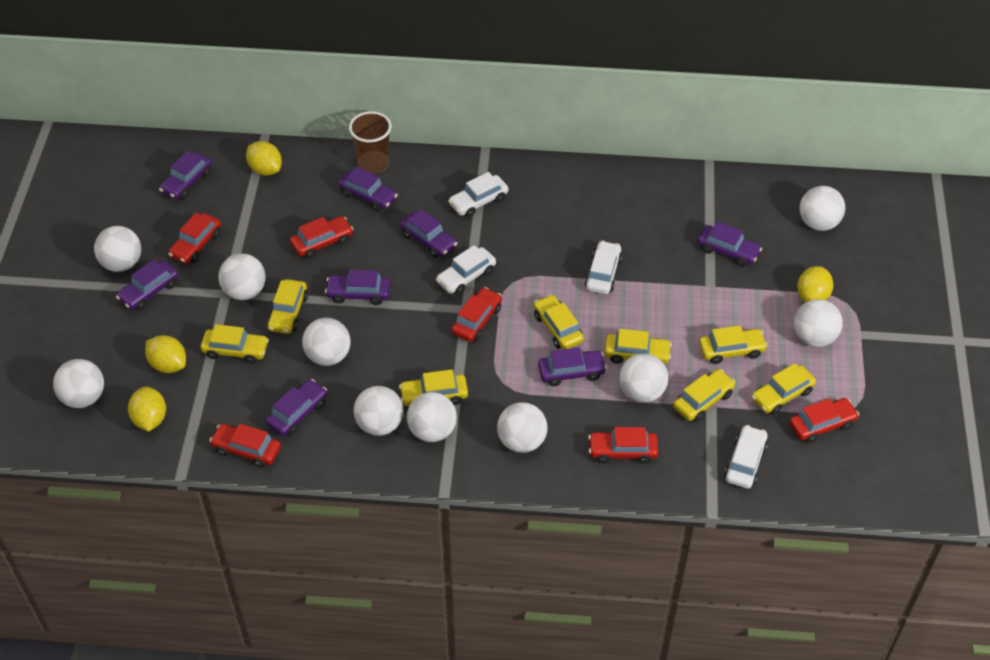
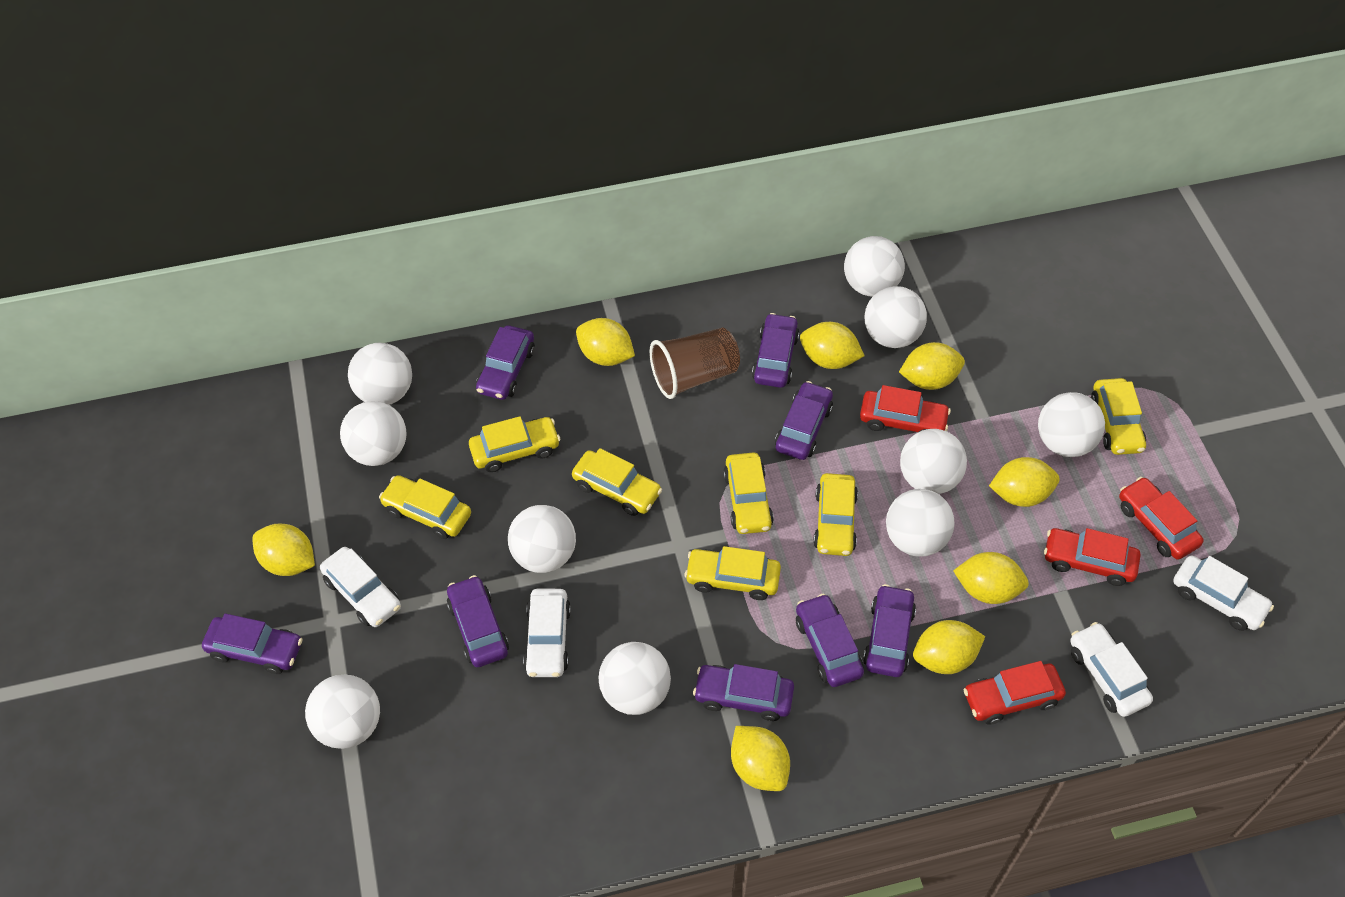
red car: [168,213,221,264] [210,424,281,468] [290,216,353,259] [451,287,502,342] [588,427,658,464] [789,398,859,443] = 6 -> [860,385,951,432] [964,661,1066,725] [1044,528,1141,586] [1119,477,1203,559] = 4
yellow car: [200,324,269,364] [267,279,308,334] [399,369,468,406] [534,294,584,349] [604,329,672,364] [673,369,736,422] [699,325,768,364] [751,363,816,415] = 8 -> [379,475,471,539] [469,416,560,472] [572,448,662,516] [685,546,781,600] [723,452,774,534] [813,473,858,556] [1091,378,1146,455] = 7
yellow lemon: [128,387,166,432] [145,335,186,373] [246,141,282,175] [797,266,833,303] = 4 -> [252,524,315,576] [576,318,635,366] [731,726,790,791] [800,322,865,369] [899,342,965,390] [913,620,985,674] [953,552,1029,604] [989,457,1060,507] = 8

